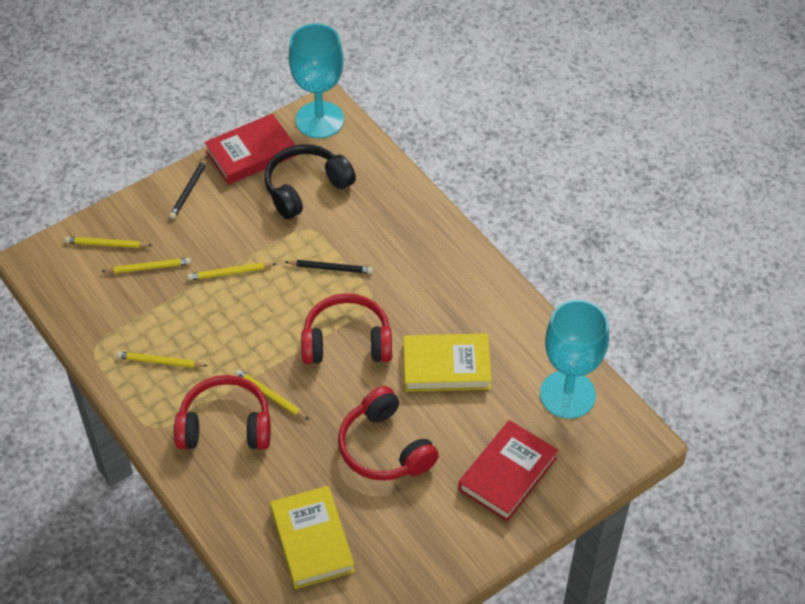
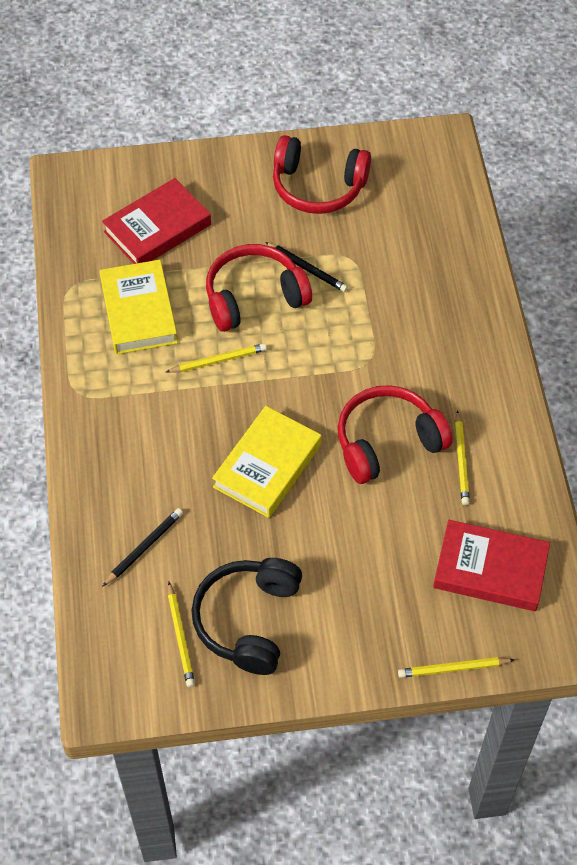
turquoise goblet: [289,24,344,138] [540,300,609,419] = 2 -> none = 0
yellow pencil: [65,237,152,248] [101,258,191,273] [116,351,208,368] [187,263,276,280] [235,369,309,420] = 5 -> [166,343,267,373] [168,582,195,687] [398,657,515,678] [455,410,470,505] = 4

